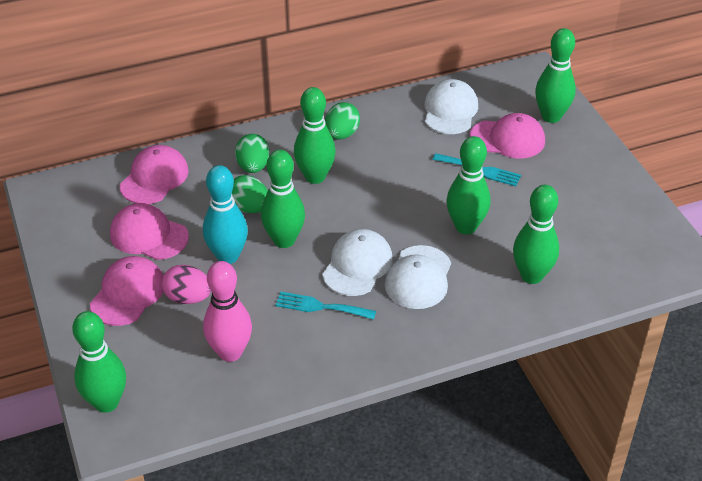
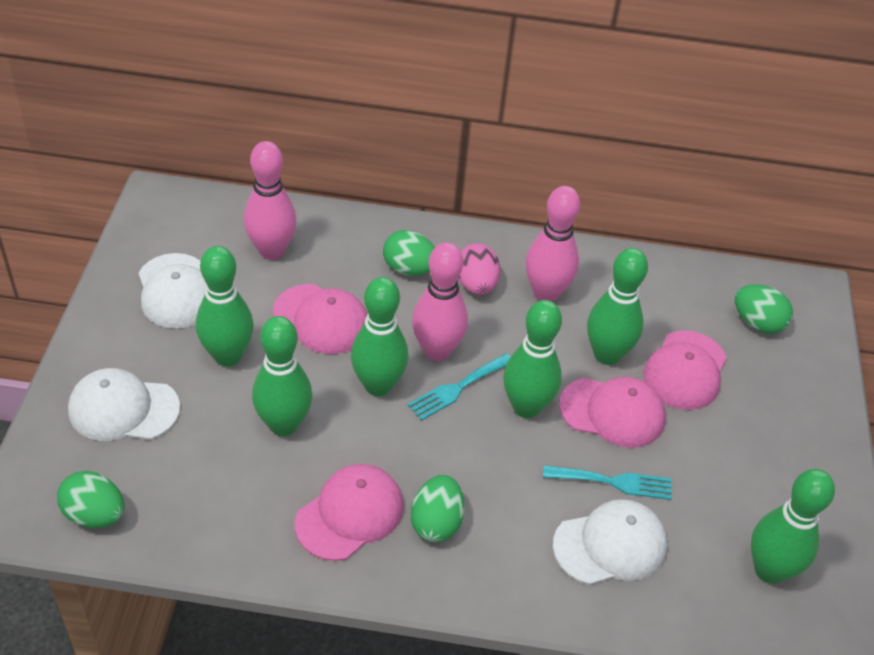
green egg: [232,175,268,213] [235,134,270,173] [325,102,360,139] = 3 -> [57,471,125,528] [383,230,435,276] [411,475,465,542] [735,284,793,334] = 4
pink bowling pin: [203,261,252,362] = 1 -> [244,141,297,260] [412,242,468,361] [525,186,580,302] = 3
turquoise bowling pin: [203,165,248,264] = 1 -> none = 0

